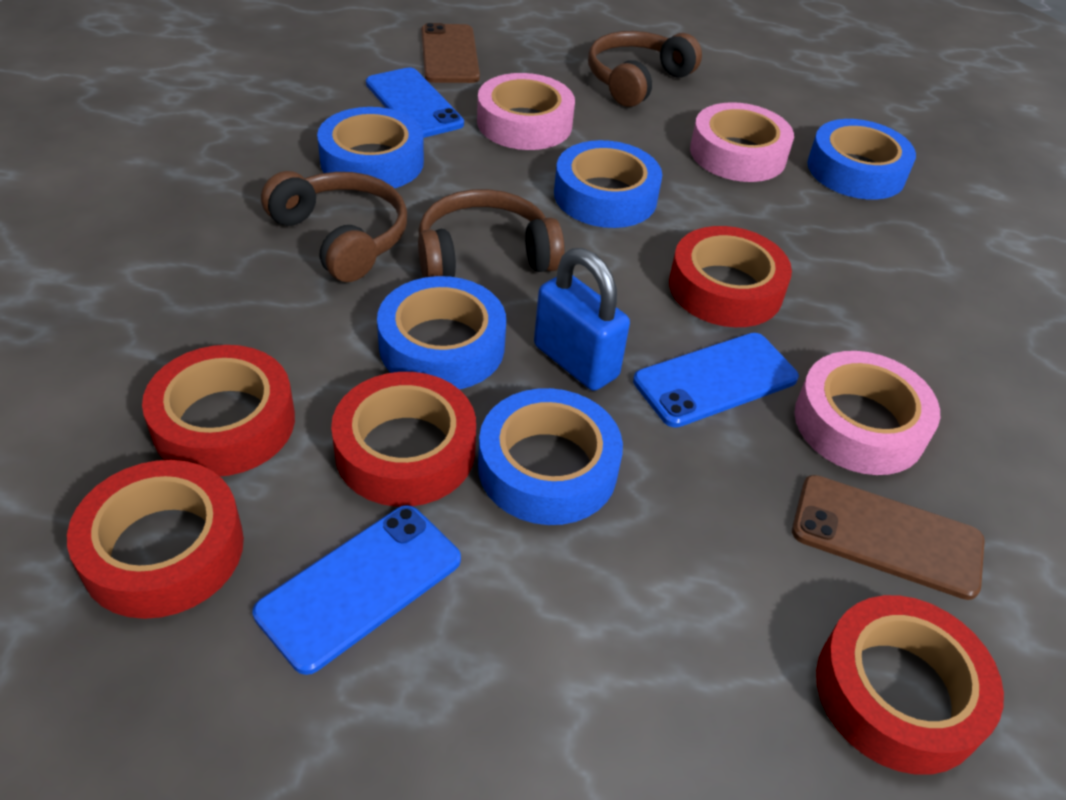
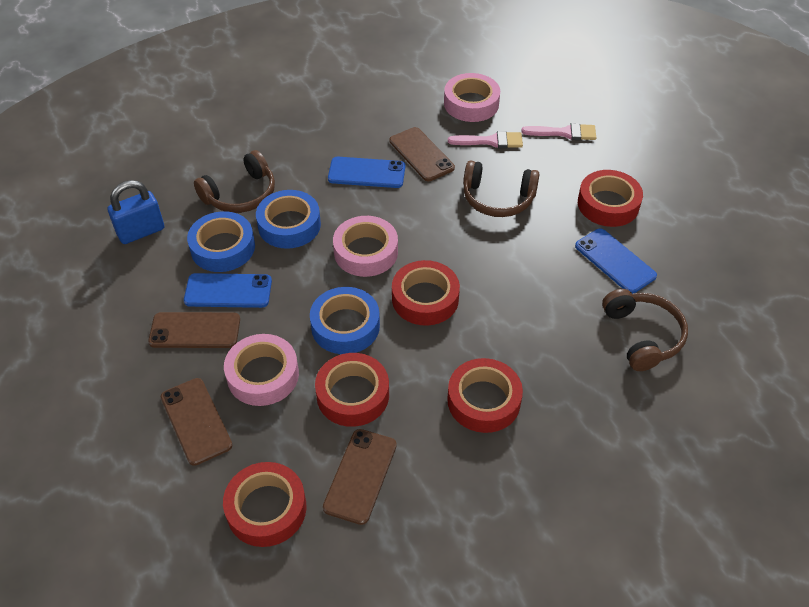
blue tape: [317,107,424,188] [377,276,506,390] [478,388,623,525] [554,140,662,228] [807,119,916,199] = 5 -> [187,211,255,272] [256,190,321,249] [310,287,380,354] = 3
brown phone: [421,23,480,83] [792,475,985,600] = 2 -> [148,312,240,348] [161,378,232,466] [323,429,397,525] [389,127,455,181] = 4
pink brush: none = 0 -> [448,131,523,148] [521,123,596,140] = 2

